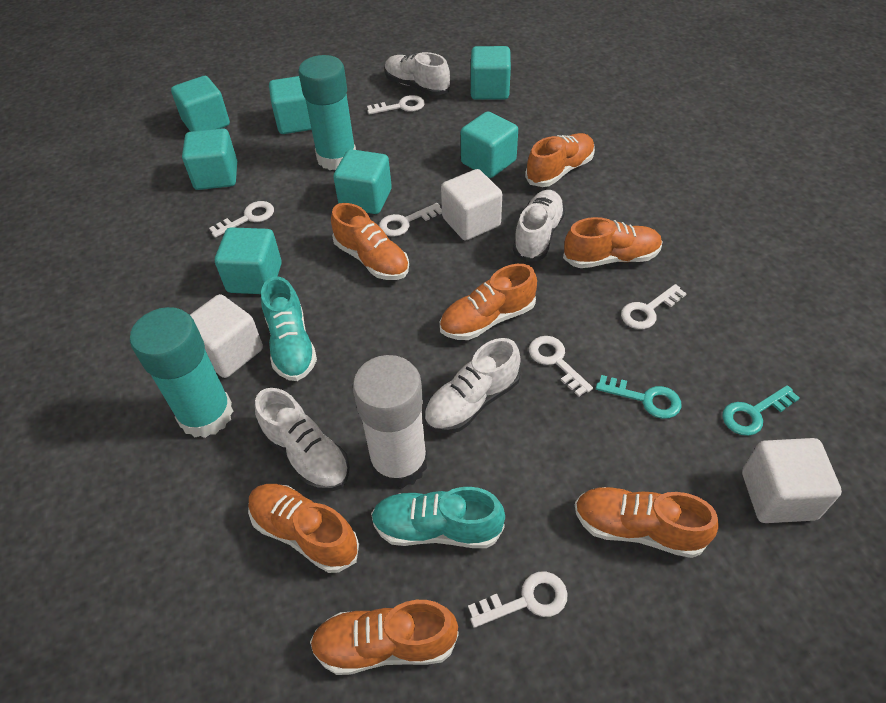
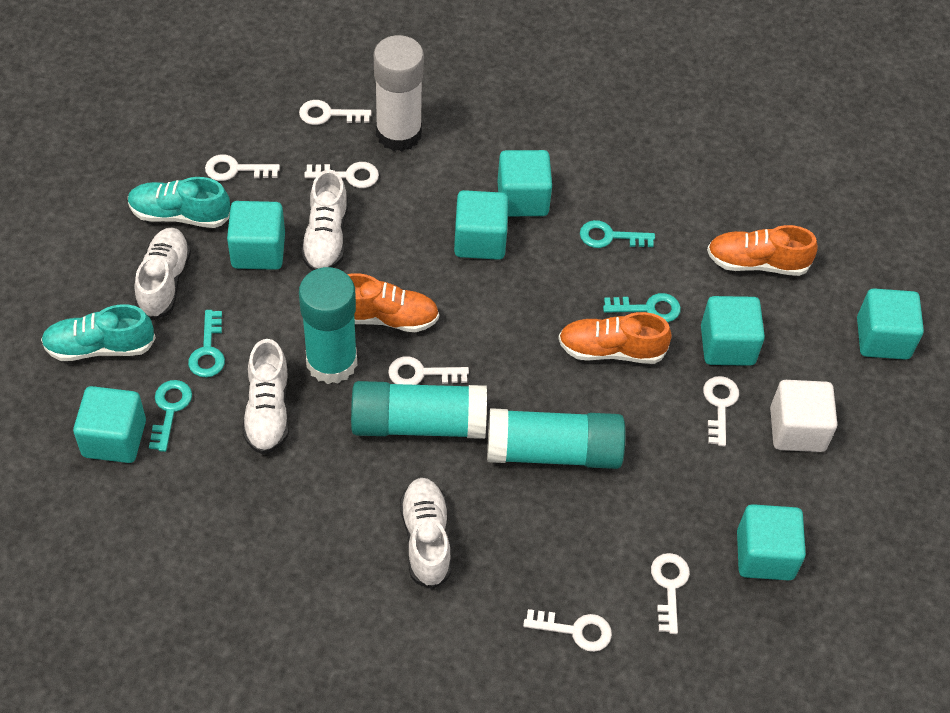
orange shoe: [248,484,359,573] [310,600,459,675] [331,203,409,280] [440,264,537,340] [525,133,595,187] [563,217,662,268] [575,487,719,558] = 7 -> [347,273,439,332] [558,312,672,364] [707,225,818,276] = 3
turquoise glue stick: [130,307,233,438] [299,55,356,170] = 2 -> [299,267,357,384] [351,381,487,439] [487,408,625,469] = 3
turquoise key: [596,375,682,419] [722,385,800,436] = 2 -> [149,380,192,452] [188,310,225,377] [580,220,655,248] [603,293,681,322] = 4
white cube: [190,294,263,378] [441,169,502,241] [742,438,842,523] = 3 -> [770,380,838,452] = 1
white key: [209,201,274,238] [367,95,425,115] [379,203,442,237] [468,571,568,628] [529,336,593,397] [621,284,687,329] = 6 -> [205,155,280,181] [299,100,371,125] [304,162,379,188] [388,356,469,385] [523,609,612,652] [651,553,690,634] [703,376,739,446] = 7

